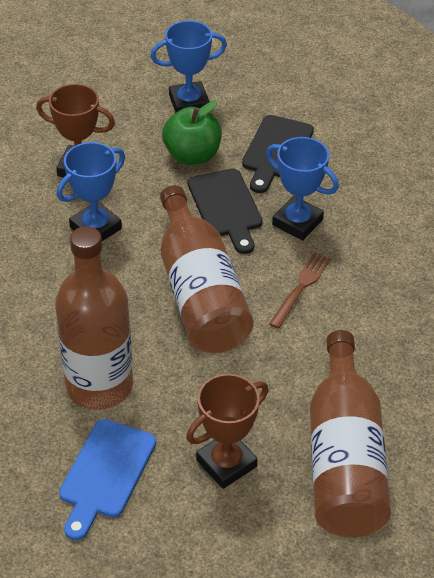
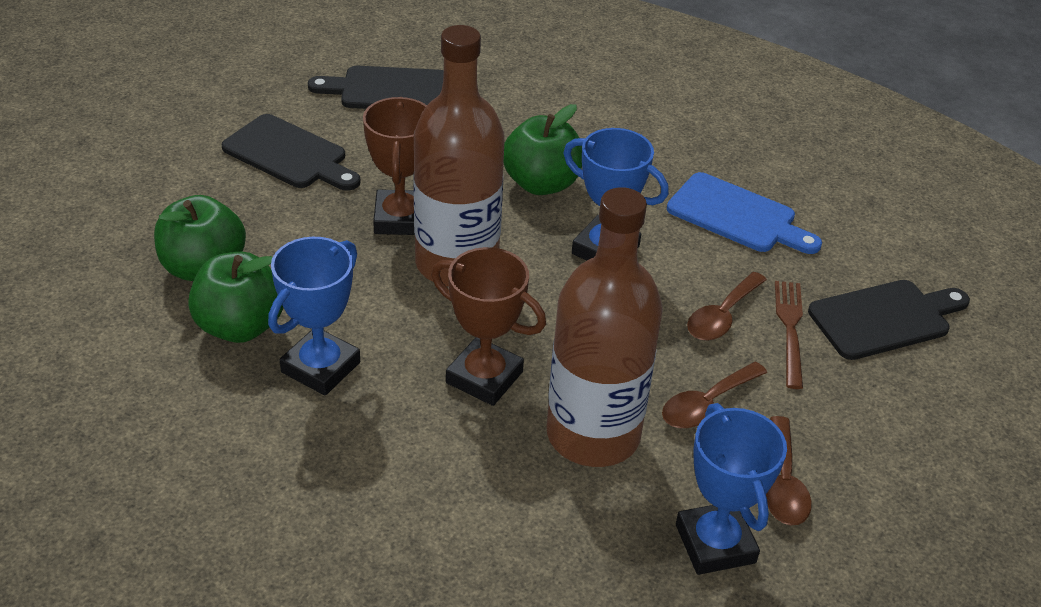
black cutting board: [188,168,262,254] [242,115,314,193] = 2 -> [221,114,361,191] [308,66,444,109] [808,280,970,360] = 3
brown bottle: [55,226,133,410] [160,185,253,353] [310,330,391,537] = 3 -> [414,25,505,287] [546,187,663,467] = 2
brown spoon: none = 0 -> [662,362,767,428] [687,272,767,341] [766,416,812,525] = 3
green apple: [162,101,222,165] = 1 -> [154,195,246,281] [188,252,283,343] [503,104,582,195] = 3

